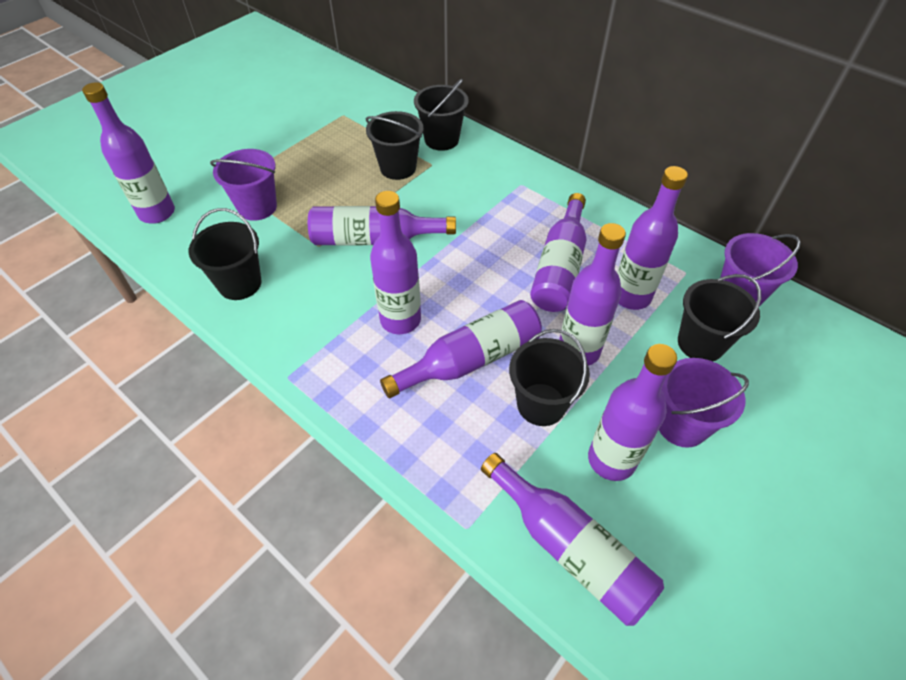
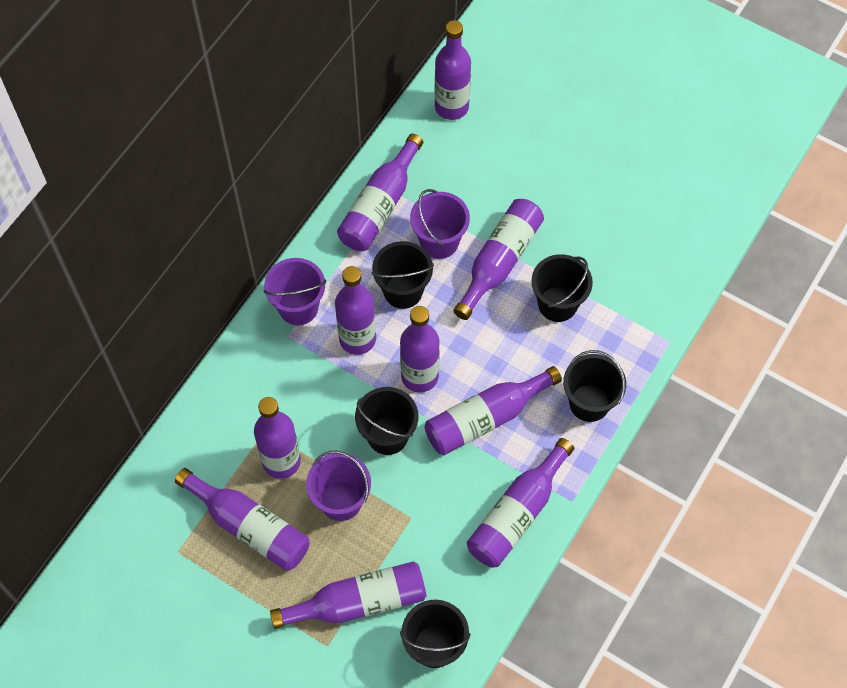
purple bottle: [82,82,175,224] [308,206,456,245] [370,191,421,334] [380,300,542,398] [481,453,664,626] [530,193,586,312] [559,223,626,366] [588,344,677,481] [617,166,688,310] = 9 -> [175,468,310,571] [254,397,301,479] [270,561,426,629] [335,266,376,355] [337,134,423,251] [400,306,440,392] [425,366,562,455] [435,20,471,120] [453,199,544,320] [467,438,574,567] = 10

